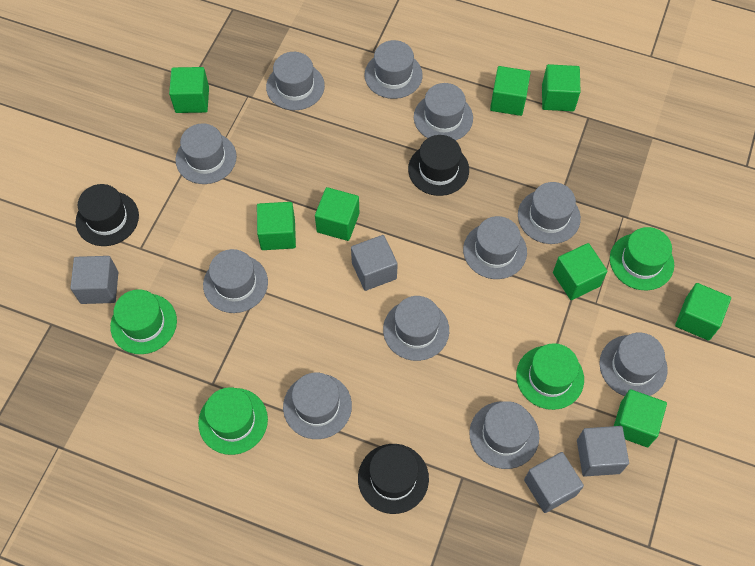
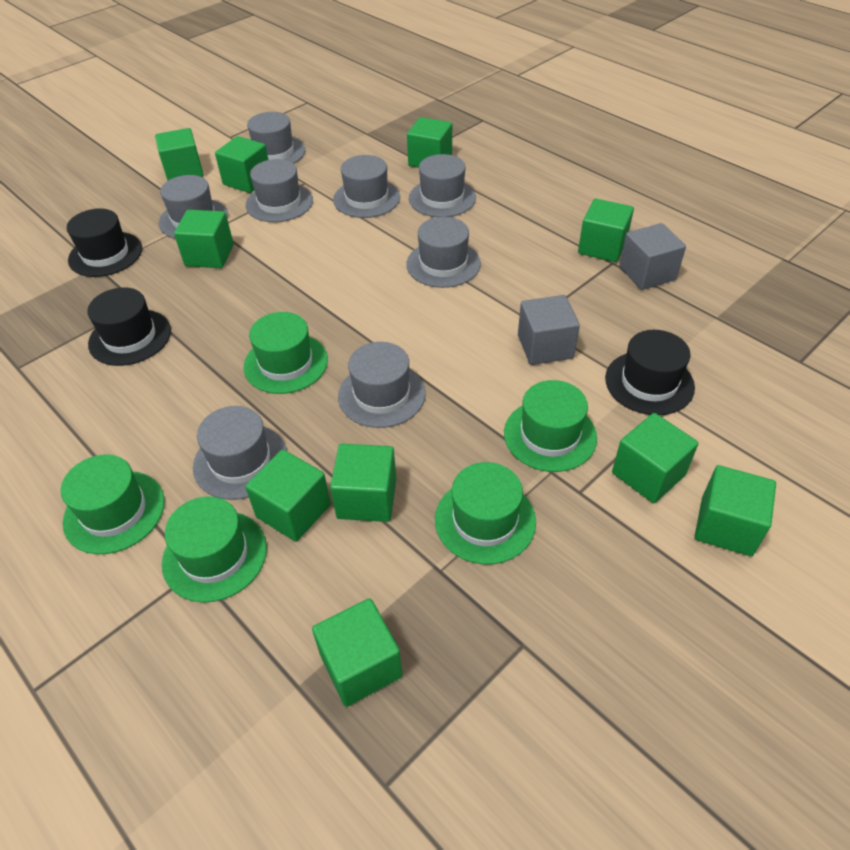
green cube: [169,67,209,113] [257,202,296,250] [315,187,359,241] [490,66,530,116] [542,64,581,111] [553,243,607,300] [614,389,667,447] [675,283,731,341] = 8 -> [155,128,204,181] [174,210,234,268] [215,136,268,193] [245,450,331,542] [312,598,403,707] [330,444,396,522] [407,117,452,168] [578,199,634,262] [612,413,699,503] [695,465,776,556] = 10
green hat: [110,289,177,354] [198,387,268,455] [516,343,584,410] [610,227,674,290] = 4 -> [61,455,165,554] [162,496,267,602] [244,312,328,394] [435,462,536,565] [504,380,597,472] = 5
grey cube: [71,256,118,304] [351,235,398,291] [524,452,584,513] [577,426,629,477] = 4 -> [518,295,580,365] [619,223,686,290] = 2
grey hat: [176,123,237,184] [203,249,268,313] [266,52,325,110] [283,372,352,439] [364,40,423,99] [383,296,449,361] [414,83,473,141] [463,216,527,279] [469,401,539,469] [518,182,581,244] [599,333,668,396] = 11 -> [159,175,228,239] [193,406,287,500] [246,159,313,222] [247,112,305,164] [333,155,400,218] [338,342,426,428] [406,217,481,288] [409,154,476,217] = 8

